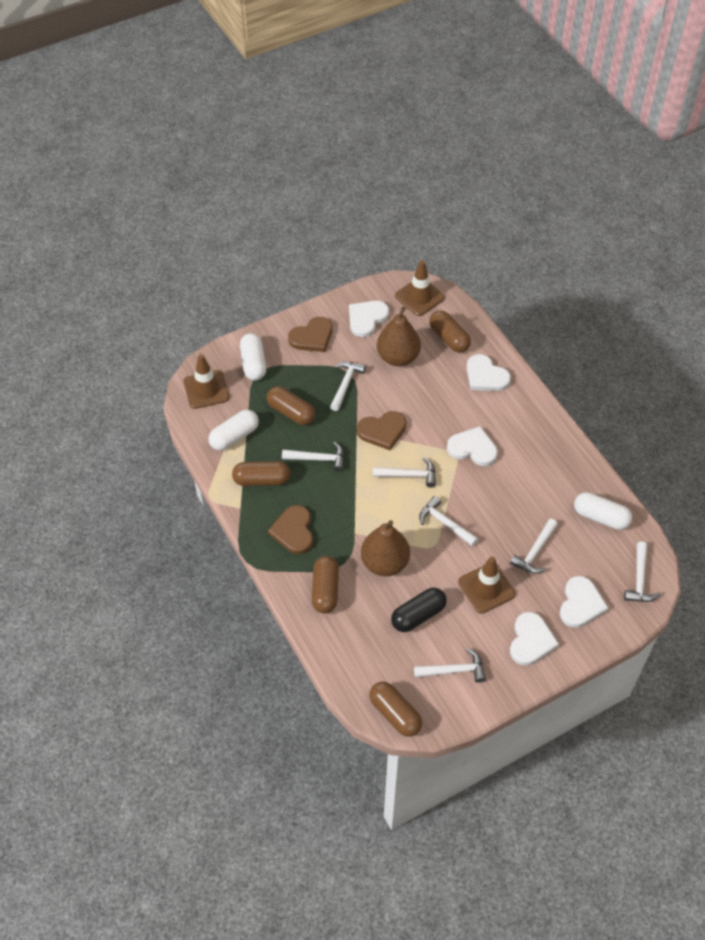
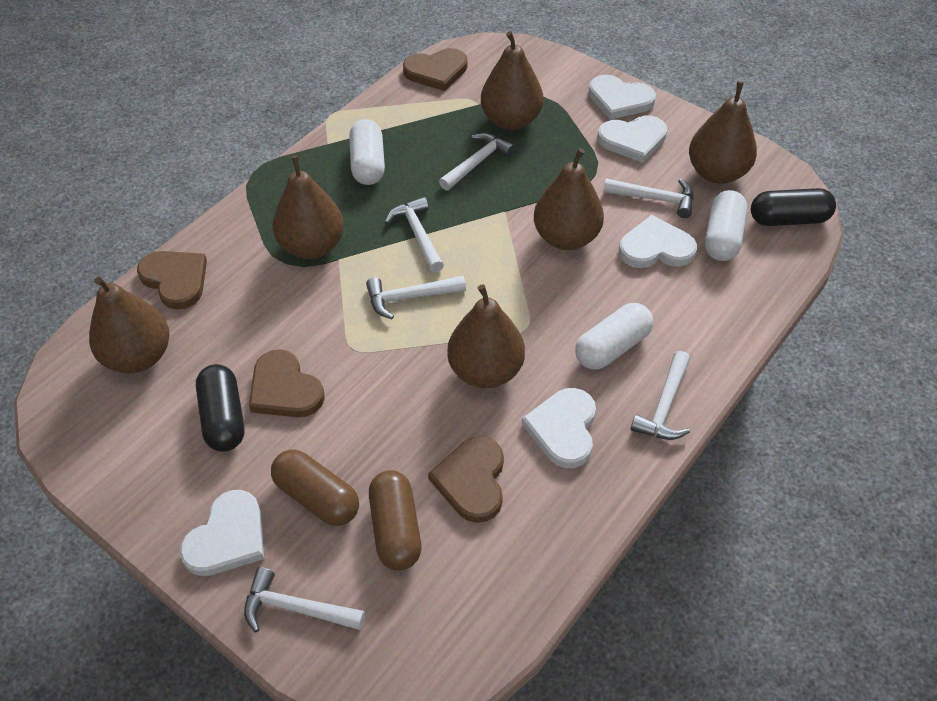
black capsule: [391,587,447,632] = 1 -> [196,364,244,452] [751,188,836,226] = 2
brown capsule: [232,461,290,486] [267,386,315,425] [312,556,339,613] [369,682,422,737] [429,310,471,353] = 5 -> [271,449,359,526] [369,470,421,571] = 2
brown heart: [268,505,313,554] [288,317,333,352] [357,411,406,450] = 3 -> [137,251,207,310] [249,349,325,417] [403,48,467,91] [428,436,504,523] = 4
brown pear: [361,520,410,576] [377,307,421,366] = 2 -> [89,277,169,373] [273,155,344,259] [447,284,525,388] [481,31,543,130] [534,148,604,250] [689,81,757,184] = 6
brown traffic cone: [183,354,229,409] [395,260,445,316] [458,557,515,614] = 3 -> none = 0
white hammer: [282,442,344,472] [330,361,366,411] [373,457,436,488] [414,648,486,683] [419,496,478,547] [510,519,558,574] [624,542,660,602] = 7 -> [244,567,365,632] [366,276,466,319] [385,197,444,272] [439,133,515,191] [603,178,694,218] [630,351,690,440] = 6

